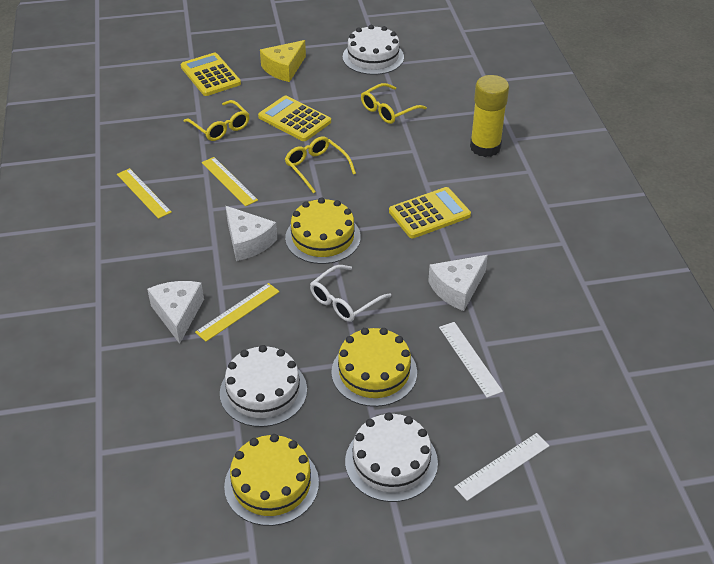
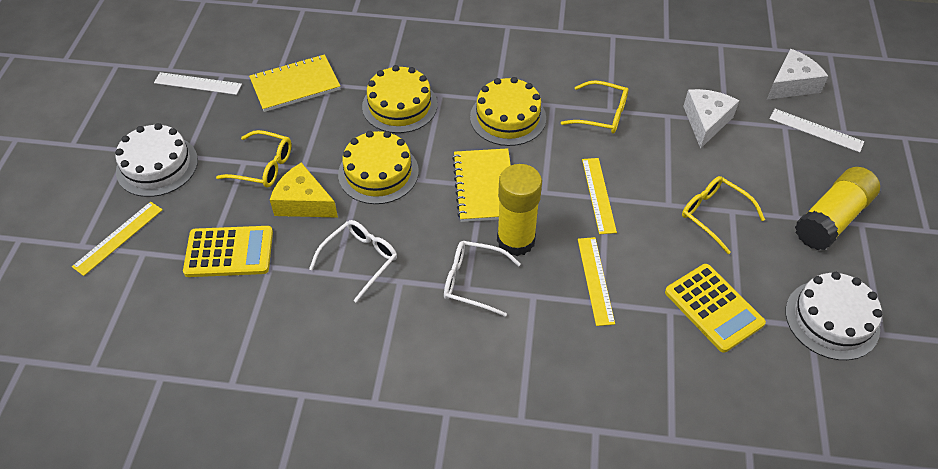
white cake: [220,345,307,427] [343,25,404,75] [345,412,438,502] = 3 -> [115,123,198,197] [785,272,882,360] = 2
white cheese: [147,281,204,344] [226,206,277,261] [428,255,488,311] = 3 -> [683,89,739,149] [767,49,828,100] = 2
white glasses: [310,265,391,322] = 1 -> [309,220,397,303] [444,241,521,317] = 2
yellow calculator: [181,53,241,96] [258,96,331,141] [389,187,471,238] = 3 -> [183,226,273,277] [665,264,766,353] = 2
yellow glue stick: [470,75,509,157] = 1 -> [497,164,542,256] [795,167,880,250] = 2
yellow notebook: none = 0 -> [249,54,340,112] [452,148,511,222] = 2

